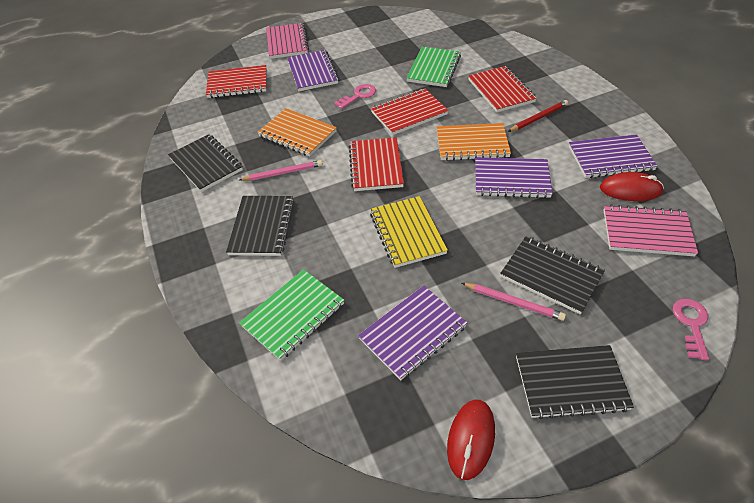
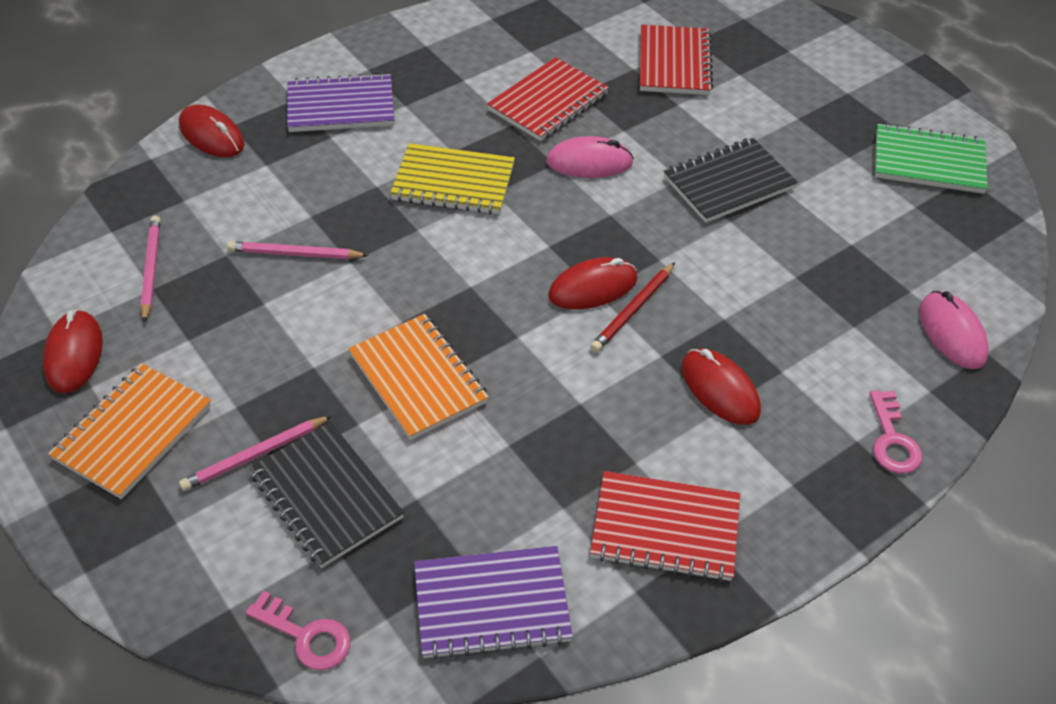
black notebook: [168,134,243,192] [226,196,294,256] [500,236,605,314] [516,345,634,419] = 4 -> [249,421,404,568] [664,137,798,223] = 2
green notebook: [239,269,344,361] [406,47,461,87] = 2 -> [875,123,988,194] = 1
pink mouse: none = 0 -> [546,136,634,178] [919,291,989,369] = 2
pink notebook: [266,23,309,59] [604,204,698,256] = 2 -> none = 0
pink pencil: [239,160,323,181] [462,283,566,321] = 2 -> [140,216,161,323] [179,416,331,491] [227,241,369,259] = 3
purple notebook: [287,50,339,91] [358,286,467,380] [475,157,553,198] [569,134,658,178] = 4 -> [287,73,394,132] [414,546,573,660] = 2
red mouse: [447,399,495,480] [600,172,664,201] = 2 -> [43,309,103,393] [179,104,244,157] [548,257,637,309] [681,348,761,425] = 4
red notebook: [206,65,267,98] [349,137,404,191] [371,89,449,135] [468,66,537,112] = 4 -> [487,57,609,141] [590,471,740,582] [640,25,714,95] = 3

